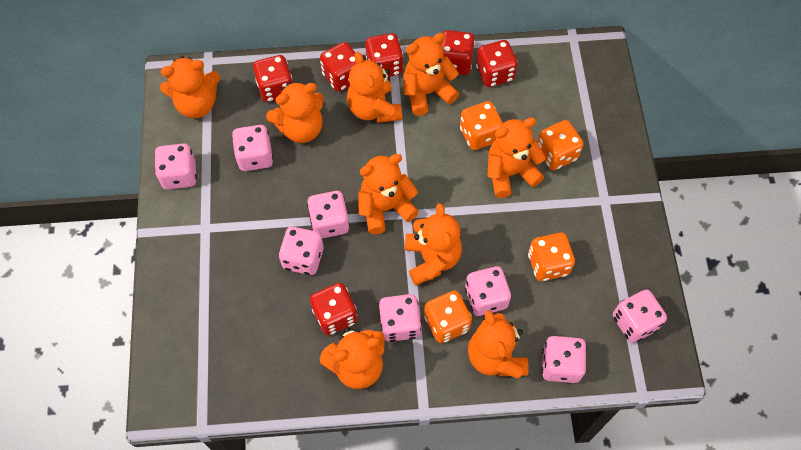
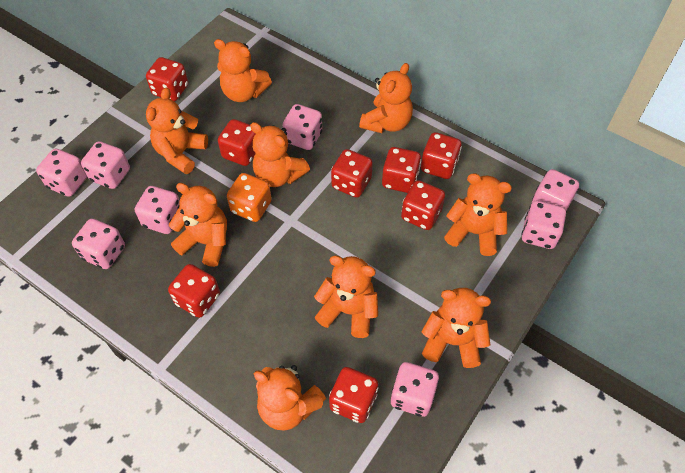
orange dice: [424,291,472,343] [460,101,503,150] [528,233,575,281] [537,120,584,170] = 4 -> [227,173,272,222] = 1
red dice: [253,55,293,102] [310,283,357,335] [320,42,356,92] [365,33,403,77] [440,30,475,75] [476,40,518,87] = 6 -> [146,57,188,101] [168,264,220,318] [218,119,256,166] [329,367,379,423] [331,149,373,198] [382,147,421,193] [401,180,445,230] [421,132,462,179] = 8

